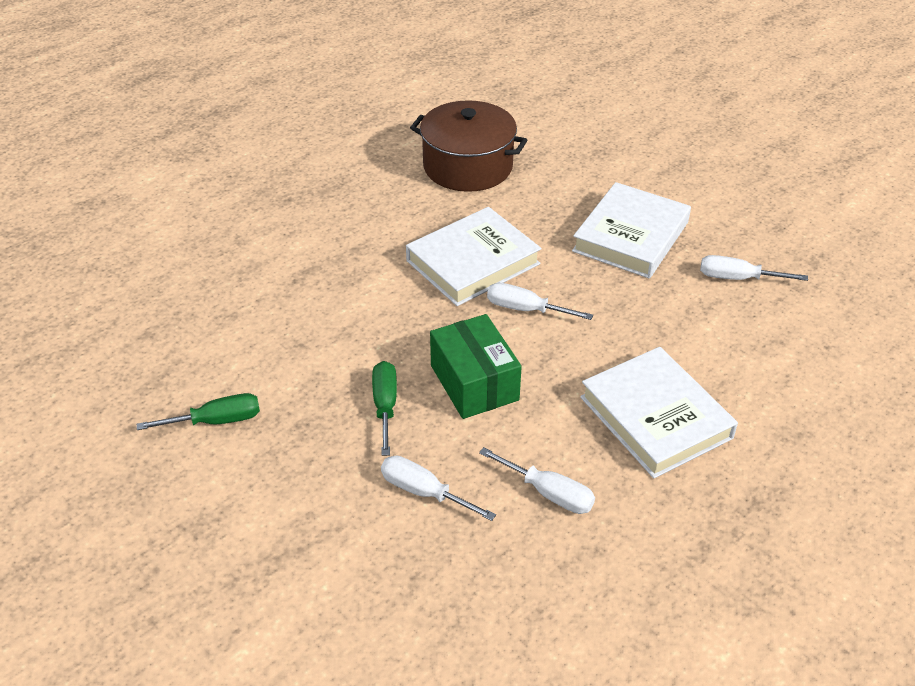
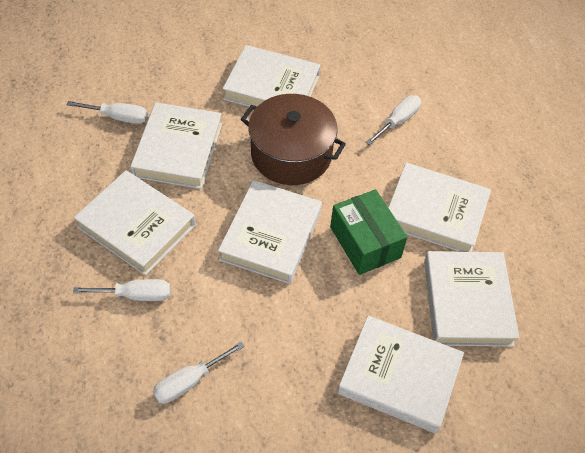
green screwdriver: [137,393,260,430] [372,361,397,456] = 2 -> none = 0
white book: [406,207,542,306] [572,182,691,279] [580,347,738,478] = 3 -> [74,170,196,276] [130,102,222,189] [218,180,322,284] [223,45,320,107] [338,315,464,434] [388,163,491,252] [424,251,520,347] = 7

